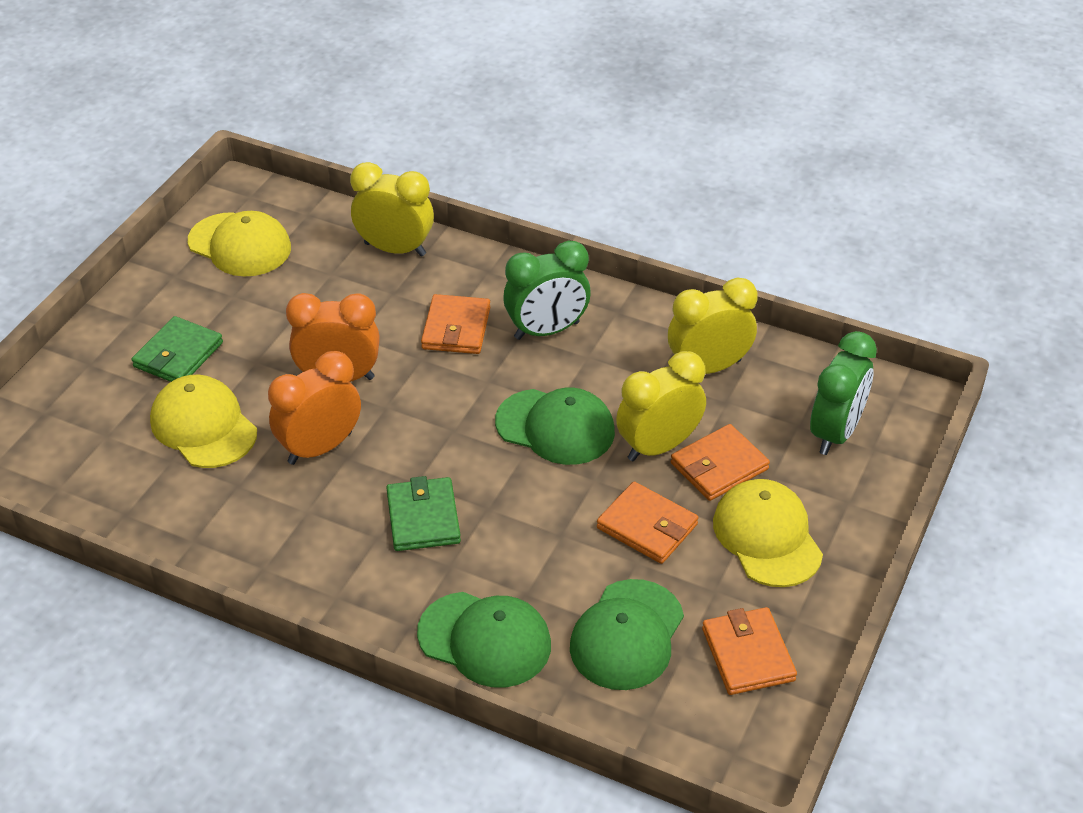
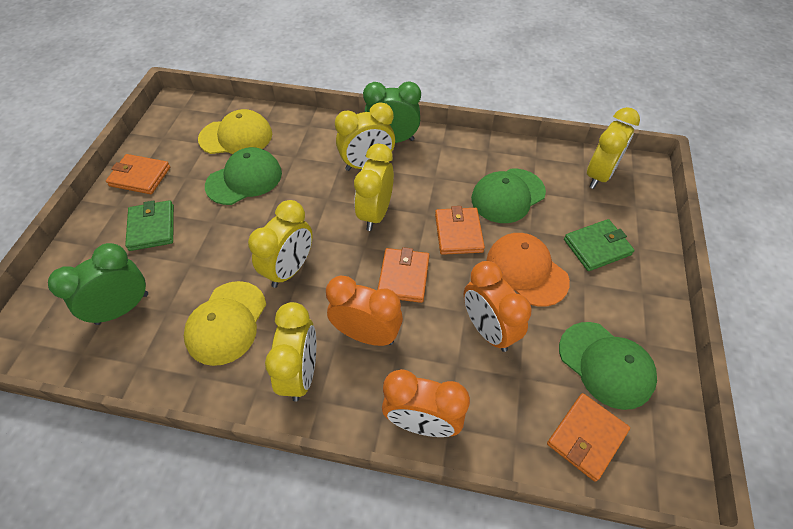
orange cap: none = 0 -> [486,233,570,307] = 1
orange clock: [268,351,361,465] [286,293,380,382] = 2 -> [326,275,403,346] [382,369,470,437] [464,261,532,352] = 3
yellow cap: [150,375,257,468] [188,211,291,277] [713,479,823,587] = 3 -> [184,281,266,366] [198,109,272,154] = 2
yellow clock: [350,162,434,256] [616,351,706,461] [668,277,757,374] = 3 -> [248,200,313,288] [265,302,316,402] [335,102,395,171] [354,144,394,231] [587,107,640,189] = 5

